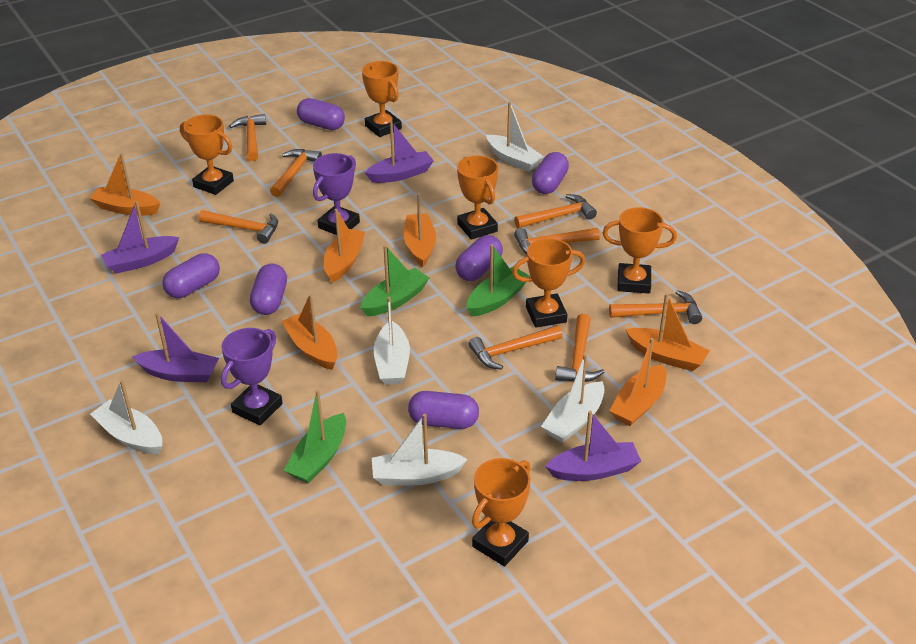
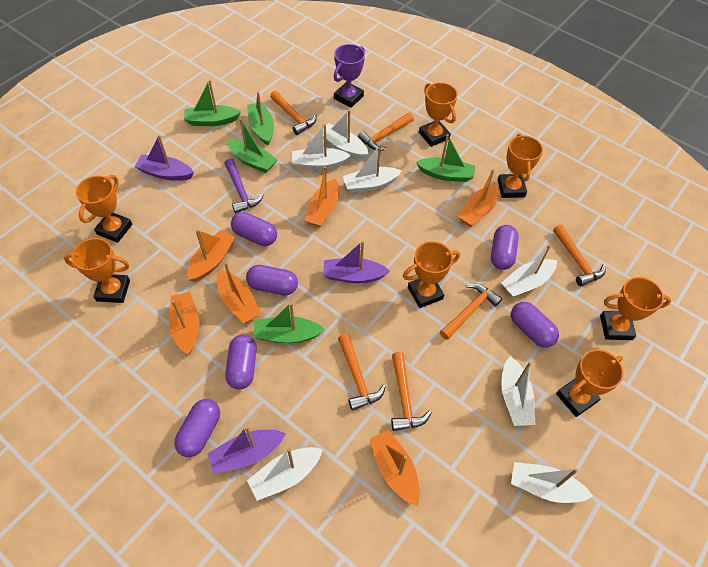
green boat: [283,390,346,483] [360,245,429,317] [467,244,530,317] = 3 -> [184,80,241,126] [227,118,278,173] [247,92,274,145] [253,303,325,343] [416,134,475,182] = 5
orange hammer: [199,210,278,244] [229,114,266,161] [270,149,322,197] [469,325,562,370] [514,194,597,228] [514,228,600,254] [555,314,604,382] [609,290,702,324] = 8 -> [270,91,317,135] [338,334,386,411] [358,113,414,151] [391,352,431,431] [440,283,502,340] [553,225,606,286] = 6
orange trophy: [180,114,234,195] [362,61,402,137] [457,156,498,240] [472,458,531,566] [512,238,585,328] [603,207,677,293] = 6 -> [64,238,130,303] [76,175,132,243] [403,241,460,308] [419,82,458,147] [498,134,543,198] [556,350,624,417] [600,277,671,340] = 7
purple boat: [101,201,179,274] [132,313,219,382] [365,121,434,183] [545,411,641,481] = 4 -> [134,135,194,181] [207,426,286,474] [323,241,390,283] = 3
purple hammer: none = 0 -> [224,159,264,214] = 1
purple trophy: [221,328,283,426] [313,153,360,235] = 2 -> [334,44,365,108] = 1
white boat: [90,380,162,454] [372,414,468,486] [374,297,410,385] [486,102,544,172] [541,354,605,443] = 5 -> [247,447,323,501] [292,124,351,170] [323,110,369,159] [343,144,402,193] [501,244,557,297] [501,356,535,426] [511,462,593,503] = 7

